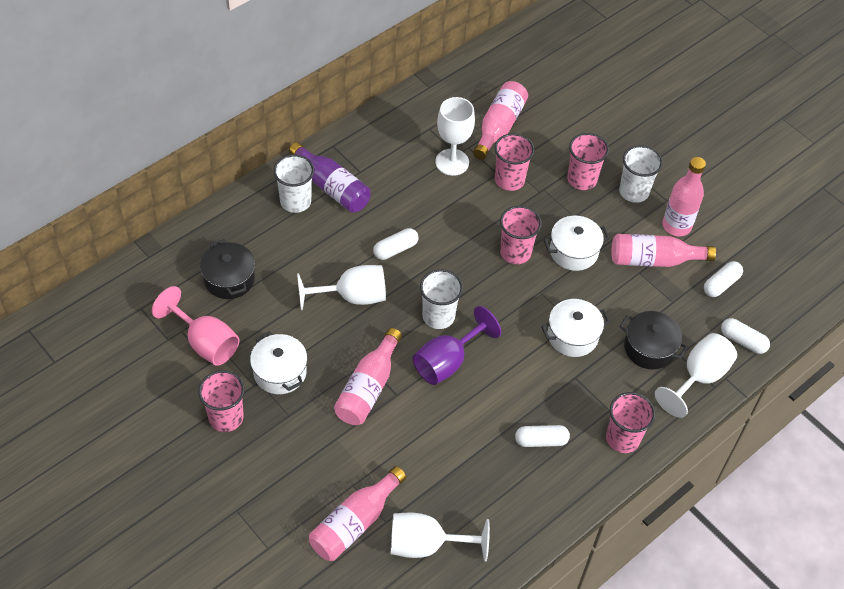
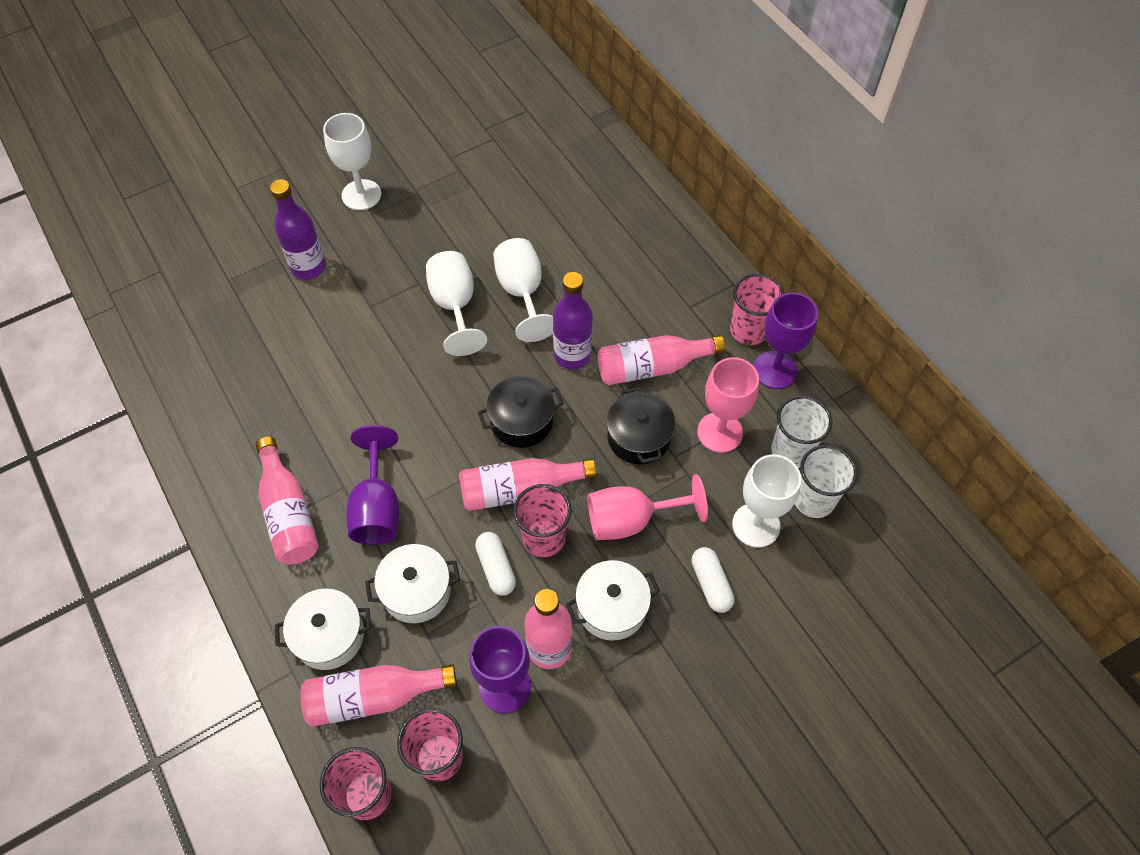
pink cup: [198,370,245,432] [495,133,534,191] [500,206,542,264] [567,133,609,190] [606,392,655,453] = 5 -> [319,747,391,820] [397,708,463,782] [513,484,571,557] [730,274,784,345] = 4
pink goblet: [152,286,240,366] = 1 -> [588,474,708,540] [697,357,759,453] = 2
purple bottle: [289,142,371,213] = 1 -> [270,179,326,280] [553,272,593,369] = 2
purple goblet: [413,306,501,385] = 1 -> [346,425,399,545] [469,626,531,713] [754,292,818,389] = 3
white capsule: [373,228,419,260] [515,425,570,447] [704,261,743,297] [721,318,770,354] = 4 -> [475,532,516,596] [691,547,734,613] = 2
white cup: [273,154,314,213] [420,269,463,329] [619,145,663,203] = 3 -> [771,396,833,468] [795,445,858,518] = 2

